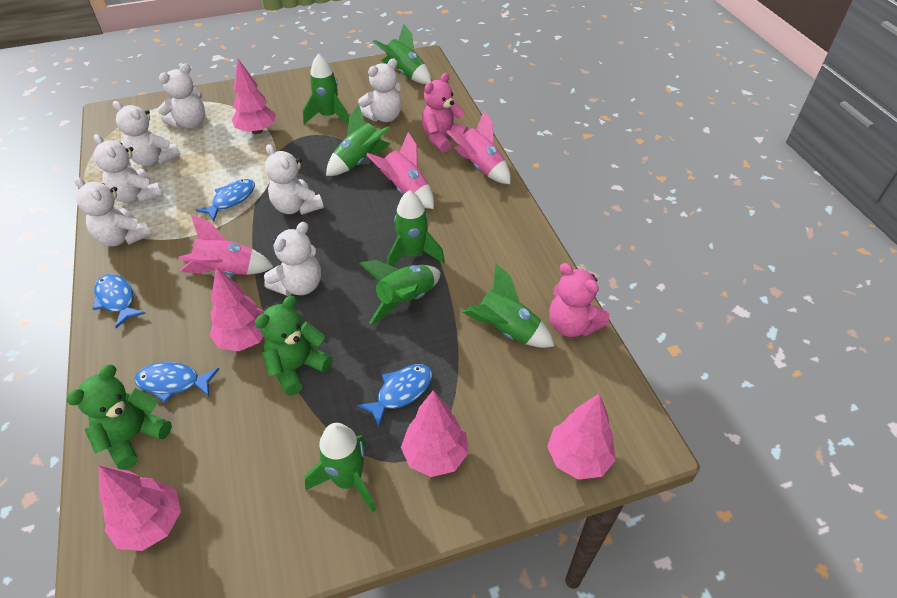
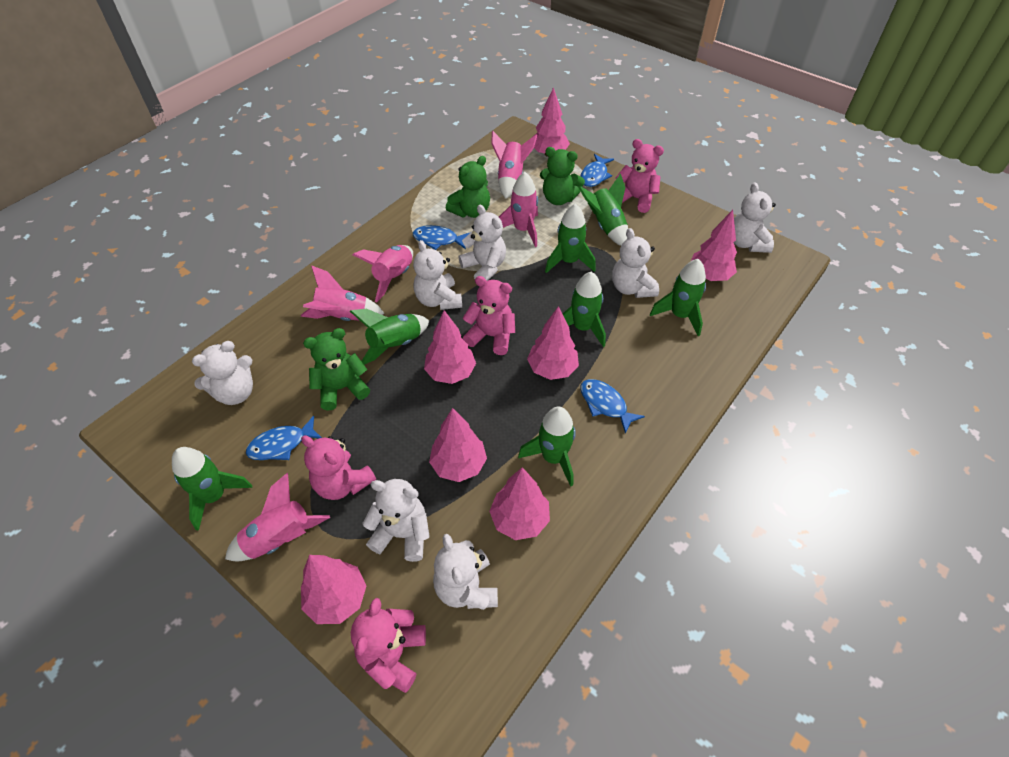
green teddy bear: [66,365,172,470] [255,296,332,395] = 2 -> [303,328,370,411] [446,156,490,218] [540,147,585,205] = 3
pink rocket: [178,215,274,275] [366,132,434,209] [447,110,511,184] = 3 -> [225,473,330,562] [301,265,385,321] [353,245,413,302] [491,131,537,199] [499,172,538,247] = 5
pink teddy bear: [422,73,468,152] [549,263,609,337] = 2 -> [301,435,376,500] [351,598,426,693] [463,276,515,355] [616,139,664,213] = 4
pink tree: [99,466,181,551] [210,267,265,351] [232,59,276,134] [401,390,468,477] [547,393,616,480] = 5 -> [301,555,366,624] [424,310,476,384] [429,408,487,482] [489,467,550,540] [527,306,579,380] [534,87,570,157] [691,210,737,281] = 7

